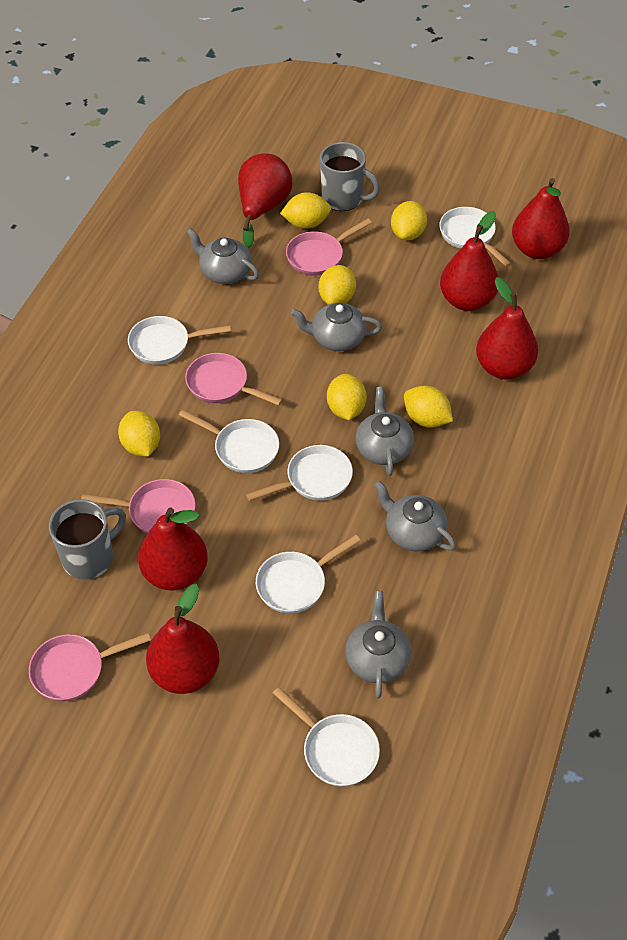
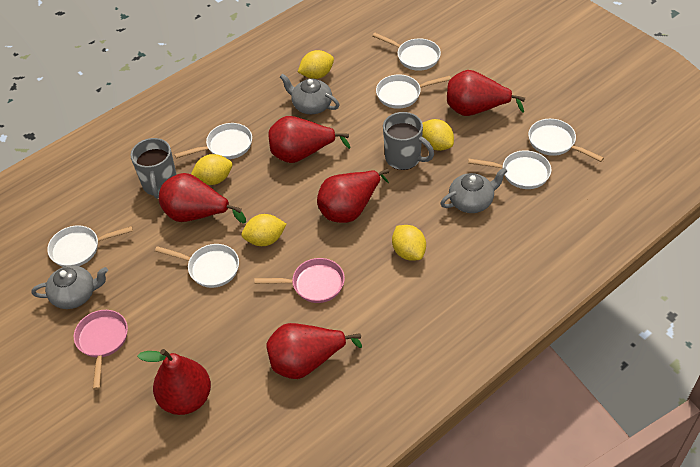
grey teapot: [187,228,259,284] [291,303,382,351] [345,591,411,698] [356,387,414,476] [374,481,456,551] = 5 -> [32,265,108,309] [280,74,340,114] [440,167,507,213] = 3
pink pan: [29,633,151,701] [81,479,196,534] [185,353,282,406] [286,219,372,276] = 4 -> [74,310,128,390] [254,258,345,303] = 2
white pan: [128,316,231,365] [179,410,279,473] [246,445,353,501] [256,535,361,614] [273,687,380,787] [439,207,511,267] = 6 -> [47,225,133,267] [155,244,239,288] [175,123,252,159] [373,33,441,71] [376,75,451,109] [468,150,552,189] [528,119,604,162] = 7
yellow lemon: [118,411,160,456] [280,192,331,229] [319,265,356,305] [327,374,367,420] [391,201,427,240] [404,386,453,428] = 6 -> [191,154,232,185] [241,214,287,246] [298,50,334,79] [392,225,426,261] [422,119,454,151] = 5

